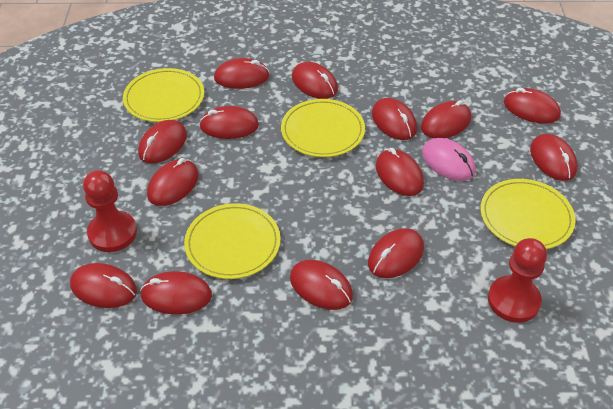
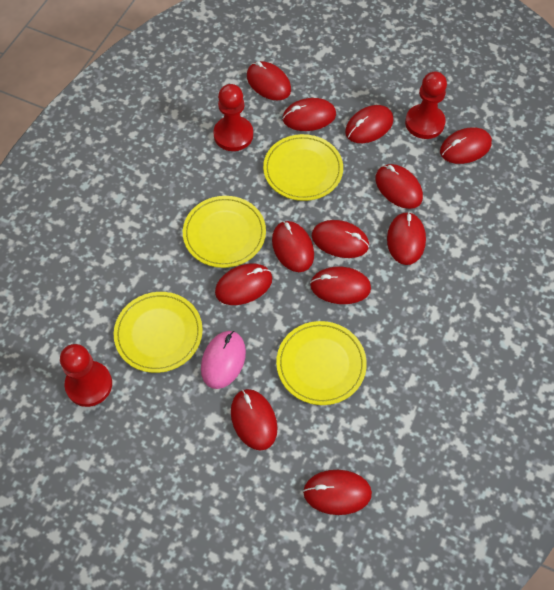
red mouse: [70,263,137,308] [138,120,187,163] [140,271,212,315] [147,158,199,206] [199,106,259,139] [214,58,270,89] [290,260,353,310] [292,62,338,99] [368,228,424,278] [372,98,417,140] [376,148,424,196] [421,100,471,138] [504,88,561,124] [530,134,578,181] = 14 -> [215,264,272,305] [231,389,278,451] [247,61,291,100] [272,221,314,272] [282,98,336,131] [303,470,372,515] [310,267,371,304] [312,220,369,258] [345,105,393,143] [375,164,423,209] [387,212,426,265] [440,127,492,164] = 12
red pawn: [83,170,137,252] [488,238,547,323] = 2 -> [60,344,112,407] [213,84,253,151] [405,71,447,139] = 3

